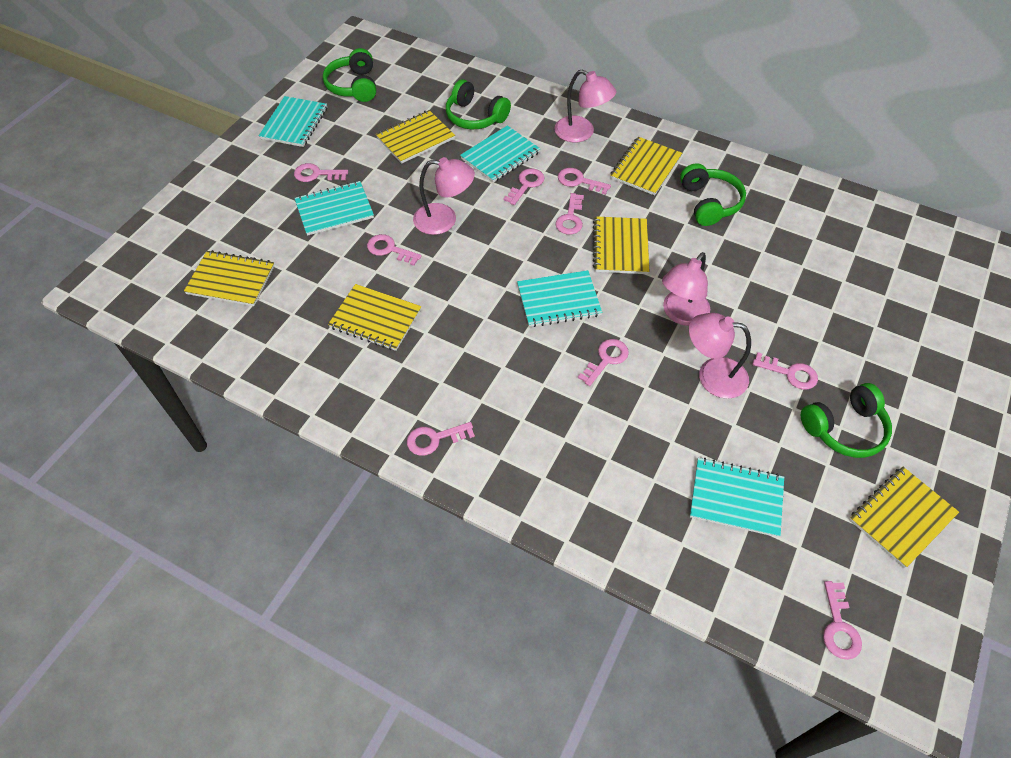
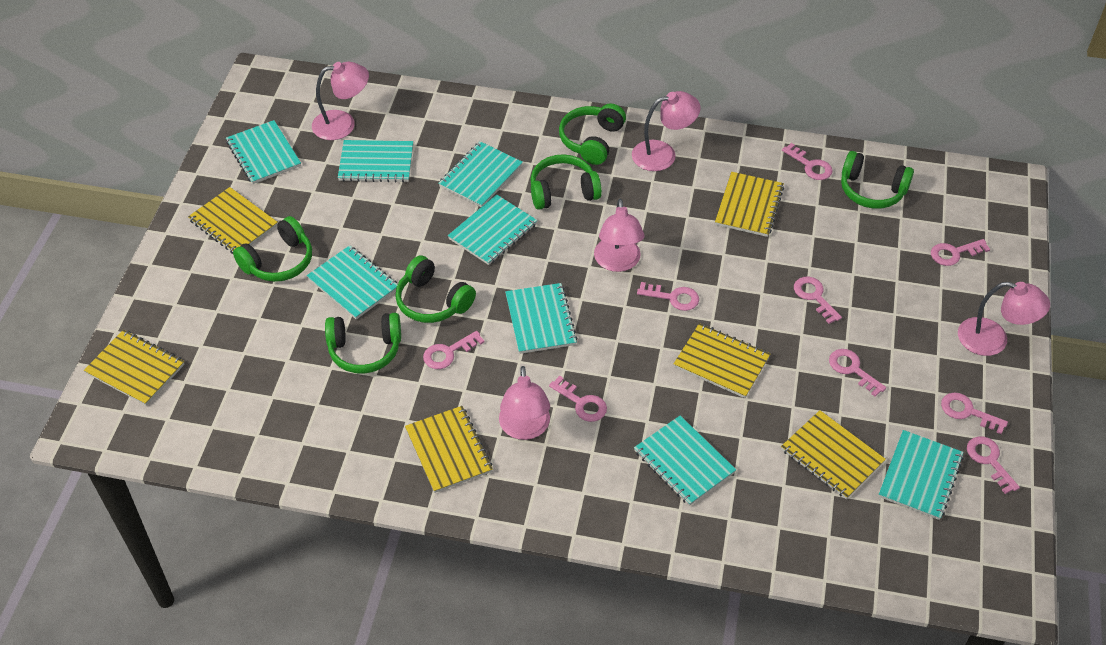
green headphones: [323,48,376,102] [446,79,511,129] [680,163,746,226] [801,383,892,458] = 4 -> [233,216,312,282] [325,313,401,374] [395,255,476,323] [530,154,602,210] [559,104,626,165] [841,151,914,209] = 6
pink lamp: [413,157,475,235] [554,69,616,143] [662,252,710,326] [689,313,751,399] = 4 -> [312,62,369,140] [499,366,550,440] [594,199,644,272] [632,91,701,171] [958,282,1050,356] = 5
turquoise notebook: [259,96,327,147] [294,181,374,236] [460,125,540,183] [517,270,602,327] [690,458,784,537] = 5 -> [226,120,301,184] [307,245,398,319] [338,140,413,182] [438,141,523,207] [448,195,537,265] [505,283,577,354] [634,416,736,506] [878,430,964,520] = 8

